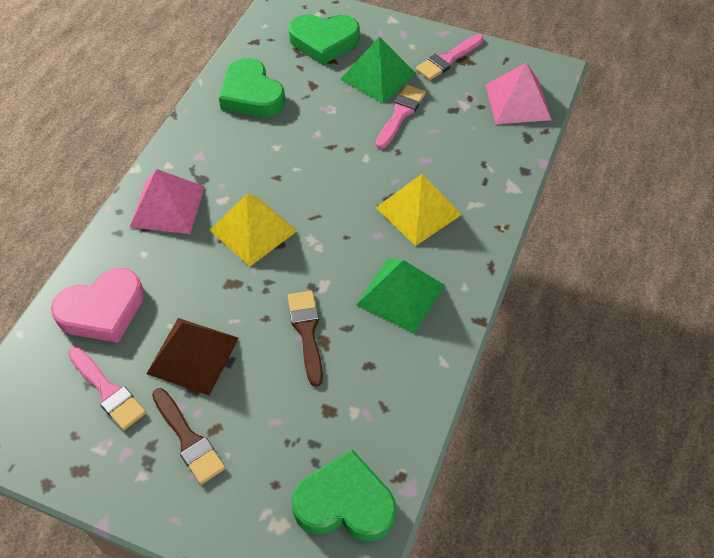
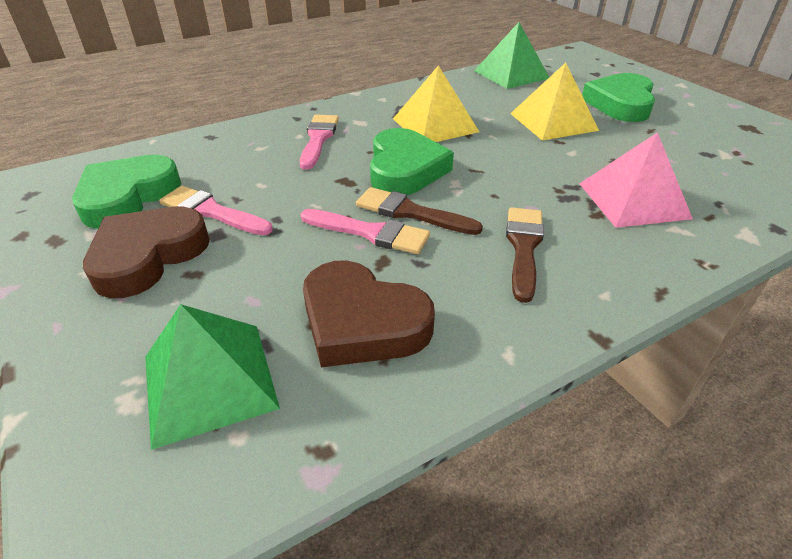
brown heart: none = 0 -> [83,207,210,298] [303,260,435,367] = 2
brown pyramid: [146,318,239,396] = 1 -> none = 0
pink heart: [51,268,144,343] = 1 -> none = 0
pink pyramid: [130,169,205,234] [485,62,551,124] = 2 -> [580,132,693,228] = 1

